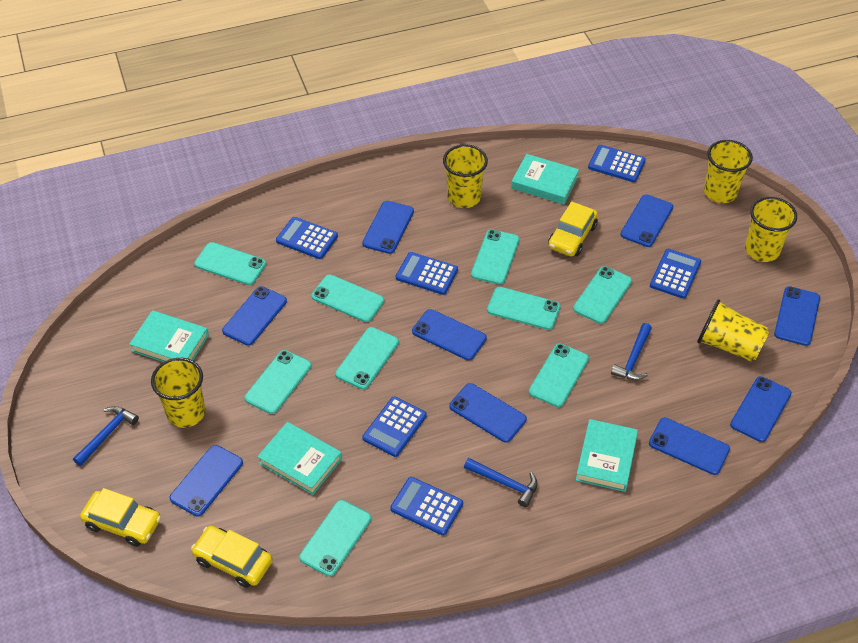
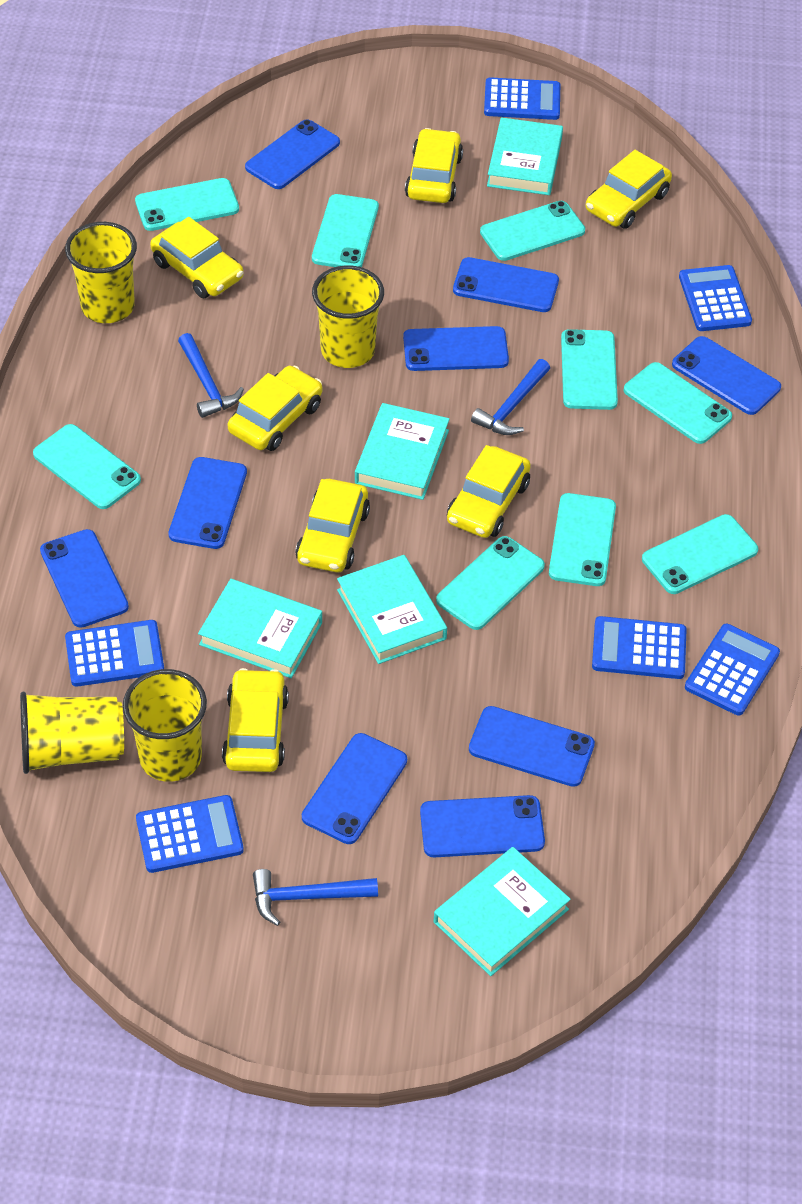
turquoise book: [129,310,209,362] [257,422,342,495] [511,154,579,204] [576,419,638,492] = 4 -> [198,579,322,678] [337,555,447,664] [355,403,450,500] [434,847,571,976] [487,117,563,195] = 5
yellow car: [80,488,161,547] [191,526,273,588] [548,202,598,257] = 3 -> [150,217,244,298] [222,668,289,772] [228,365,322,451] [295,479,370,572] [405,128,463,203] [447,445,531,538] [586,150,672,229] = 7
yellow cup: [151,358,205,428] [443,144,488,208] [697,299,769,362] [704,140,753,203] [745,197,797,262] = 5 -> [20,692,124,774] [65,222,137,323] [123,669,207,782] [312,265,384,368] = 4

